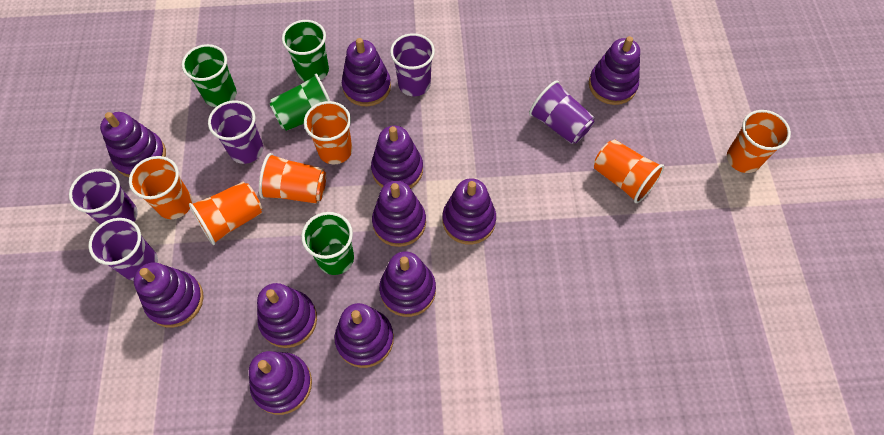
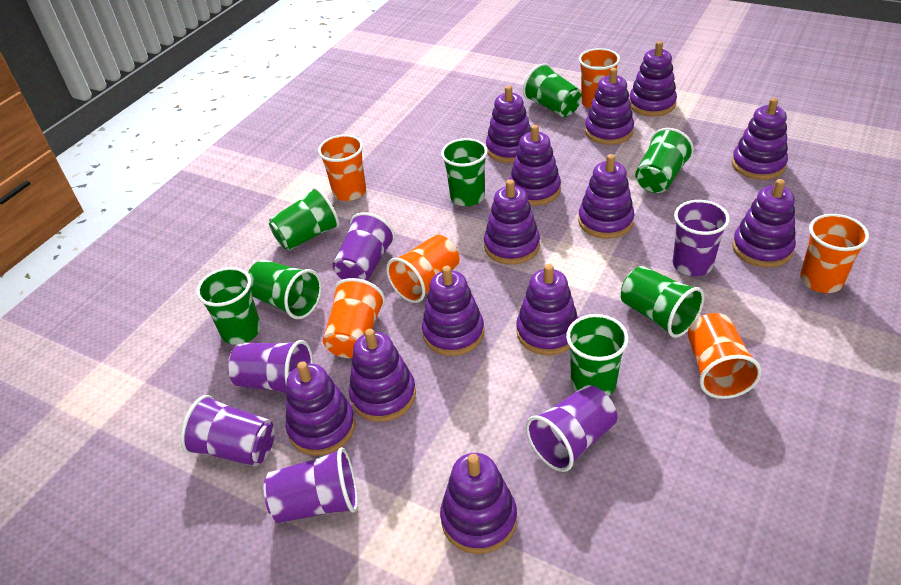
green cup: [182,44,237,107] [270,74,330,131] [282,20,329,81] [301,212,354,275] = 4 -> [196,267,261,345] [248,260,322,319] [269,187,340,251] [441,138,488,206] [523,63,582,117] [566,314,629,396] [621,266,704,338] [635,128,694,193] = 8
purple cup: [69,169,138,224] [88,218,158,281] [208,100,263,164] [390,33,435,96] [529,80,595,144] = 5 -> [180,395,275,467] [228,340,313,393] [264,447,358,523] [333,212,395,281] [526,385,617,472] [673,200,730,276] = 6
purple stacking toy: [100,112,166,177] [134,262,204,328] [249,351,312,415] [257,283,317,348] [335,303,394,368] [342,38,391,106] [371,126,423,188] [372,181,426,247] [379,251,436,317] [442,178,496,245] [589,36,640,105] = 11 -> [286,361,356,456] [349,329,416,422] [422,266,484,356] [440,453,517,554] [484,179,540,265] [486,85,531,163] [509,125,561,206] [516,264,578,355] [578,154,634,239] [585,68,634,145] [629,41,677,116] [732,98,788,180] [732,179,796,268] = 13

